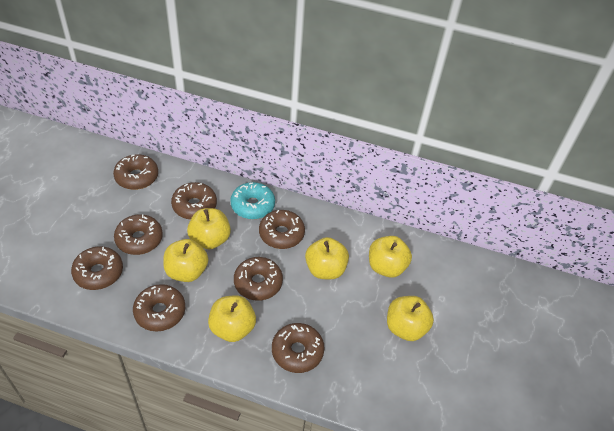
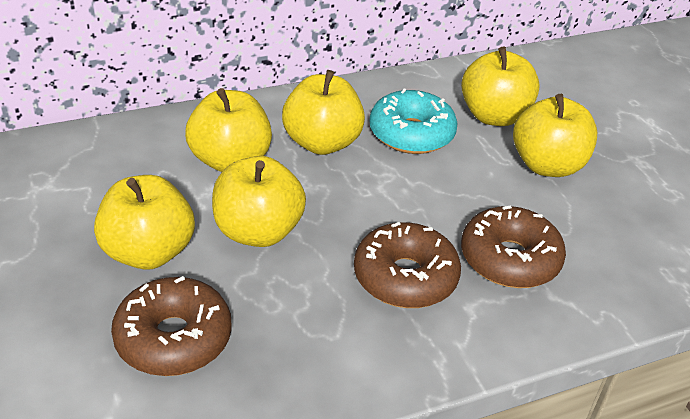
brown donut: [71,246,123,290] [113,154,158,190] [114,214,163,255] [133,284,185,331] [171,182,217,220] [234,257,283,301] [259,210,305,249] [272,323,325,373] = 8 -> [111,276,232,376] [354,222,461,308] [461,205,566,288] = 3

